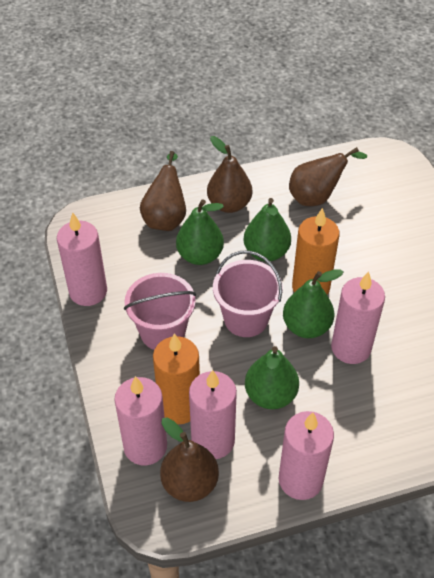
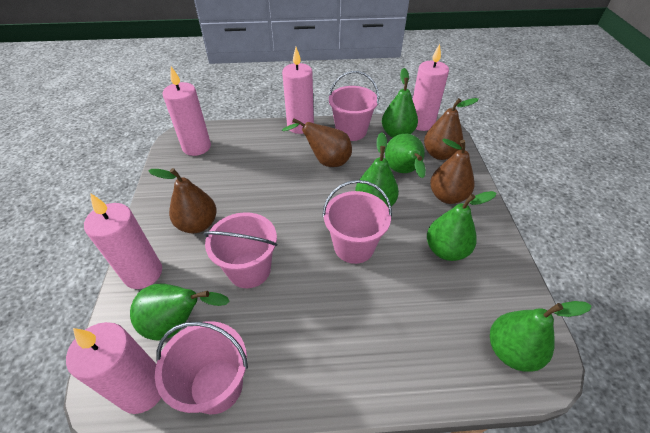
green pear: [176,199,224,265] [243,198,291,262] [245,346,299,409] [283,269,343,338] = 4 -> [130,284,230,340] [355,132,399,208] [382,68,418,137] [385,134,426,178] [427,191,496,261] [490,301,592,372] = 6
orange candle: [153,333,200,424] [292,208,340,295] = 2 -> none = 0
pink bucket: [124,273,196,350] [213,251,283,337] = 2 -> [155,321,248,414] [203,212,277,288] [322,180,392,264] [329,71,379,141] = 4

